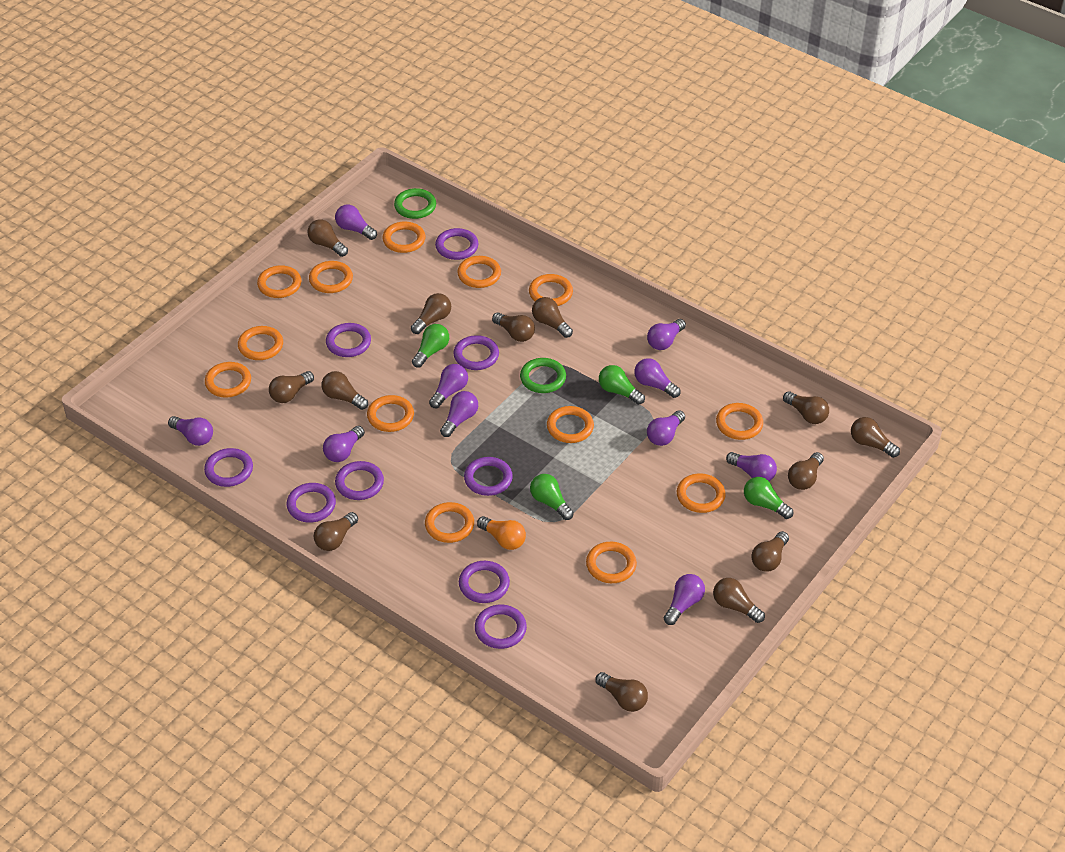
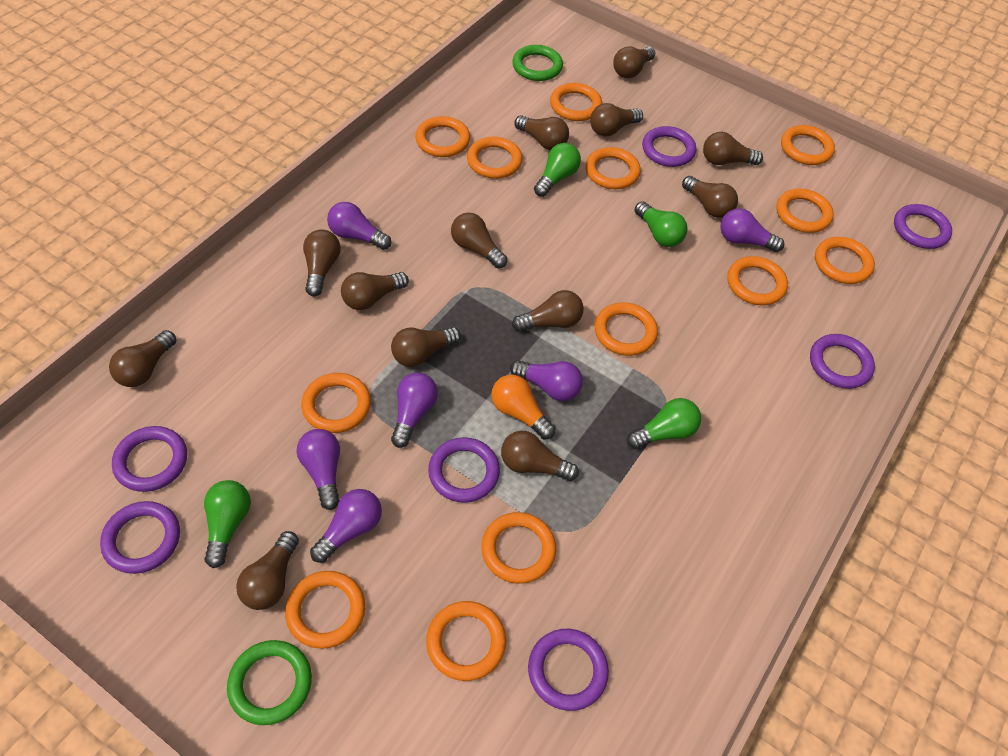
purple light bulb: [168,416,213,446] [323,426,365,462] [335,205,377,240] [429,364,468,408] [440,391,478,437] [634,358,681,398] [647,319,686,350] [647,410,685,446] [663,574,705,625] [726,452,777,481] = 10 -> [297,429,340,510] [310,489,382,563] [327,202,391,250] [391,373,438,448] [510,360,583,401] [720,208,784,252] = 6
purple ring: [204,448,253,487] [286,483,336,523] [326,323,371,357] [335,461,384,500] [435,228,479,260] [453,335,499,370] [459,561,510,603] [464,457,513,496] [475,605,527,649] = 9 -> [100,501,180,574] [112,426,187,492] [428,437,500,503] [528,629,609,711] [642,126,696,167] [810,334,875,389] [894,204,952,249] = 7

